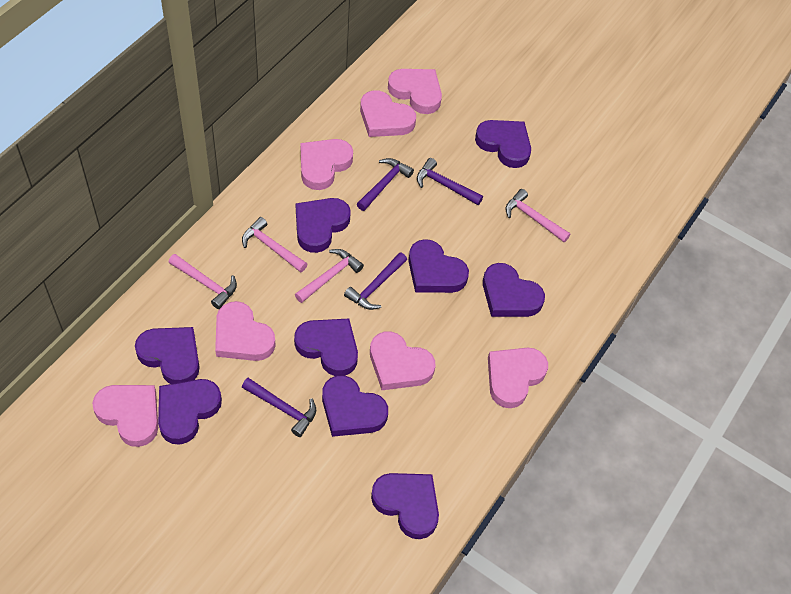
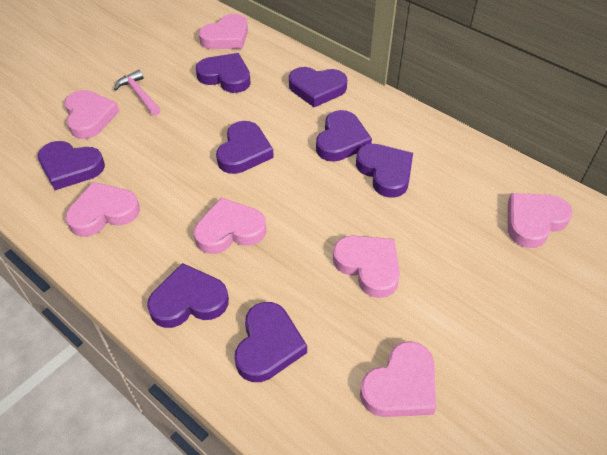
pink hammer: [168,254,237,309] [242,217,307,272] [295,249,364,303] [505,189,571,242] = 4 -> [114,70,161,116] = 1
purple hammer: [242,378,316,437] [344,252,407,310] [357,158,414,211] [417,158,483,205] = 4 -> none = 0
purple heart: [135,327,200,384] [158,379,222,445] [294,318,358,376] [296,198,351,253] [322,375,388,437] [371,473,439,539] [408,239,469,293] [475,120,531,168] [483,263,545,317] = 9 -> [38,141,105,190] [147,263,229,328] [196,53,251,93] [216,121,274,174] [235,302,307,382] [289,67,347,107] [316,110,372,162] [356,144,413,198] = 8

